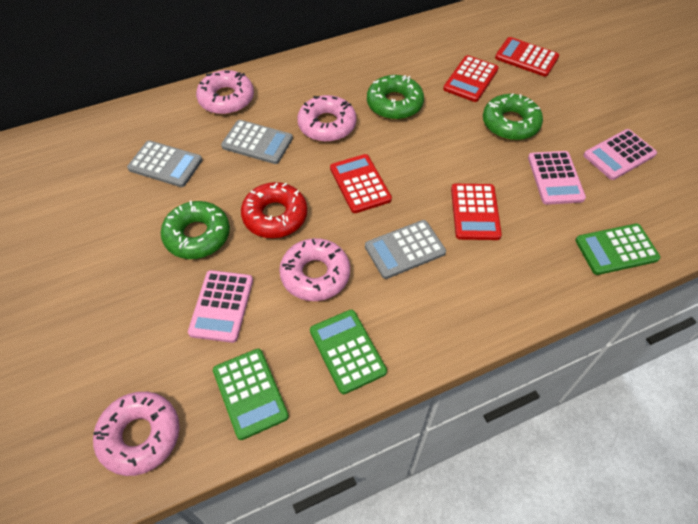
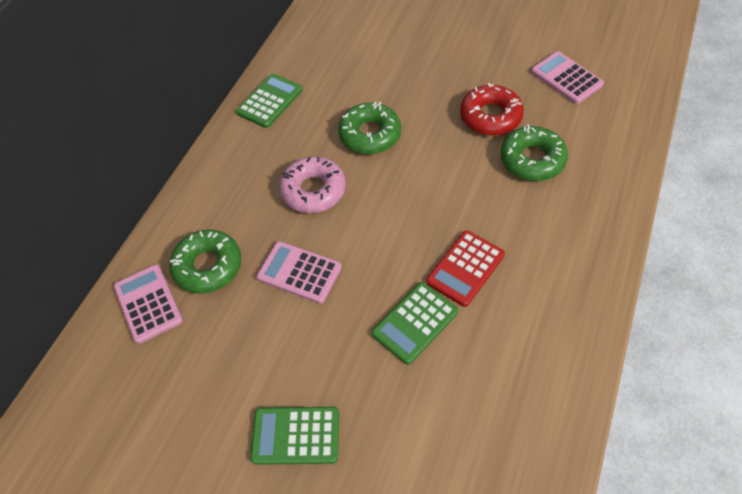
grey calculator: [127,141,202,187] [221,120,293,164] [365,220,446,279] = 3 -> none = 0
pink donut: [93,392,180,476] [196,70,254,115] [279,238,350,301] [297,95,356,142] = 4 -> [279,156,346,213] = 1
red calculator: [330,154,392,213] [443,55,499,102] [451,184,502,240] [495,37,559,77] = 4 -> [426,230,505,307] = 1

